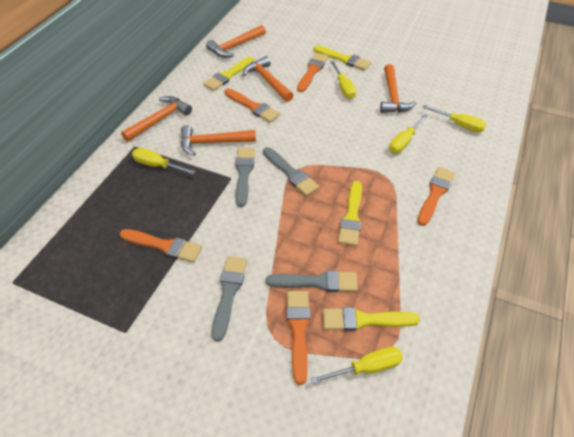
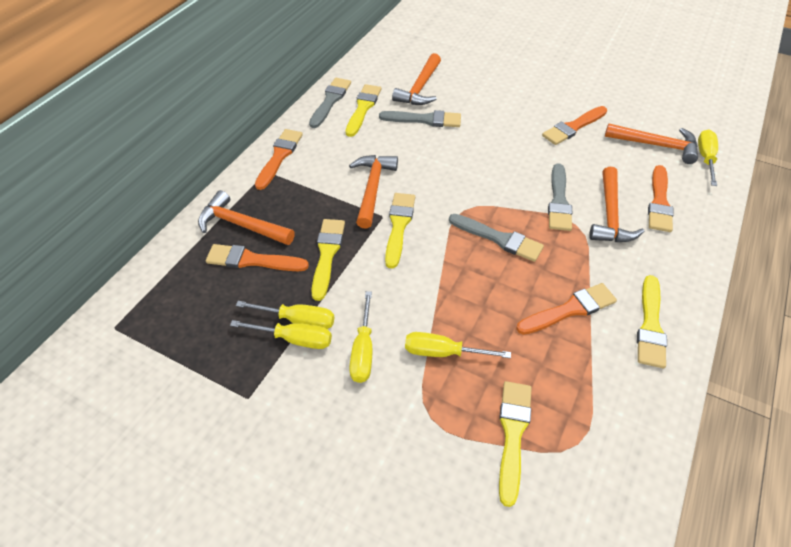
yellow brush: [203,57,254,91] [314,46,371,71] [323,307,420,331] [338,181,362,246] = 4 -> [311,219,345,301] [346,84,381,137] [385,193,415,269] [499,381,532,507] [637,275,667,368] = 5

